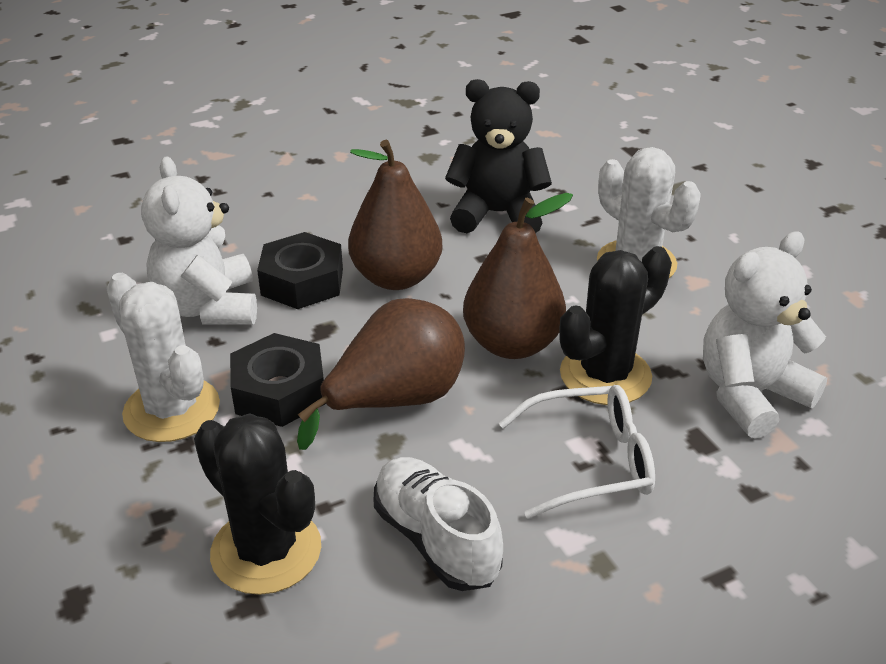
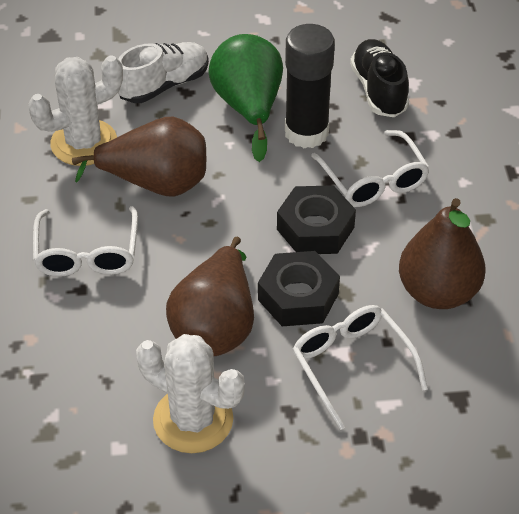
black cactus: [194,413,321,595] [559,246,672,405] = 2 -> none = 0
black glue stick: none = 0 -> [285,24,335,148] = 1
black shoe: none = 0 -> [350,39,409,117] = 1
black teddy bear: [445,79,552,233] = 1 -> none = 0
green pear: none = 0 -> [208,34,283,162] = 1
white glasses: [499,385,655,519] = 1 -> [33,206,138,277] [292,305,428,430] [311,130,430,207] = 3
white teddy bear: [141,156,257,324] [703,231,827,439] = 2 -> none = 0

